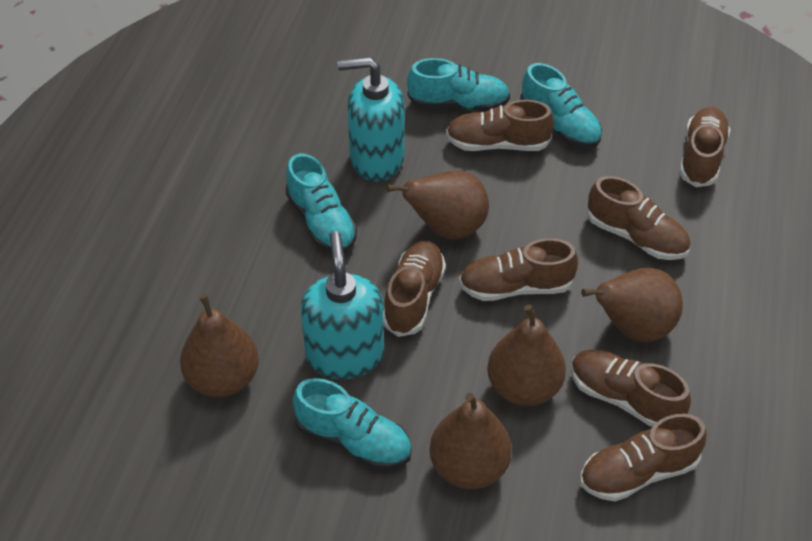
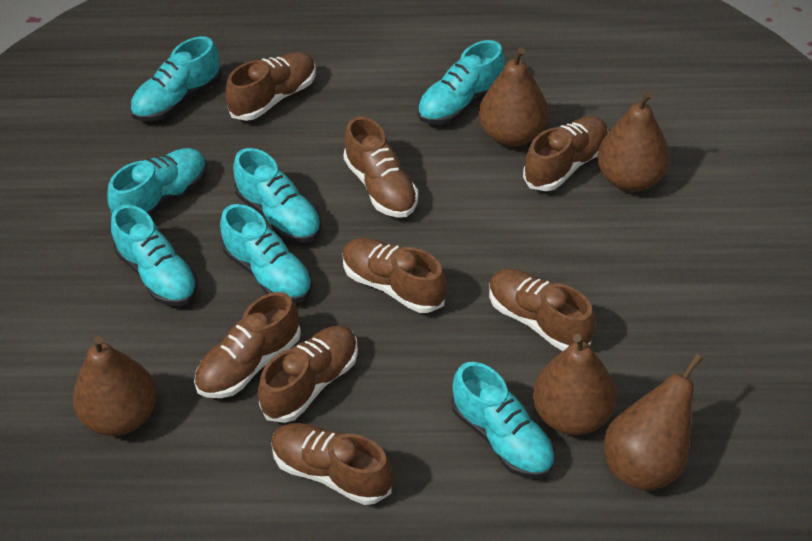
brown shoe: [384,241,446,337] [446,100,554,151] [459,238,578,301] [571,350,691,427] [580,414,707,501] [588,176,690,260] [679,107,730,187] = 7 -> [194,292,301,398] [225,52,316,121] [258,326,358,423] [271,423,393,505] [343,116,418,218] [343,238,447,313] [489,269,595,351] [523,116,609,191] = 8
turquoise shoe: [285,153,357,253] [293,378,412,469] [407,58,510,111] [520,63,602,148] = 4 -> [107,148,207,217] [111,205,198,306] [130,36,222,121] [220,204,313,303] [233,148,322,243] [417,40,505,125] [452,362,555,479] = 7
turquoise soap dispenser: [301,231,384,379] [338,57,405,181] = 2 -> none = 0

